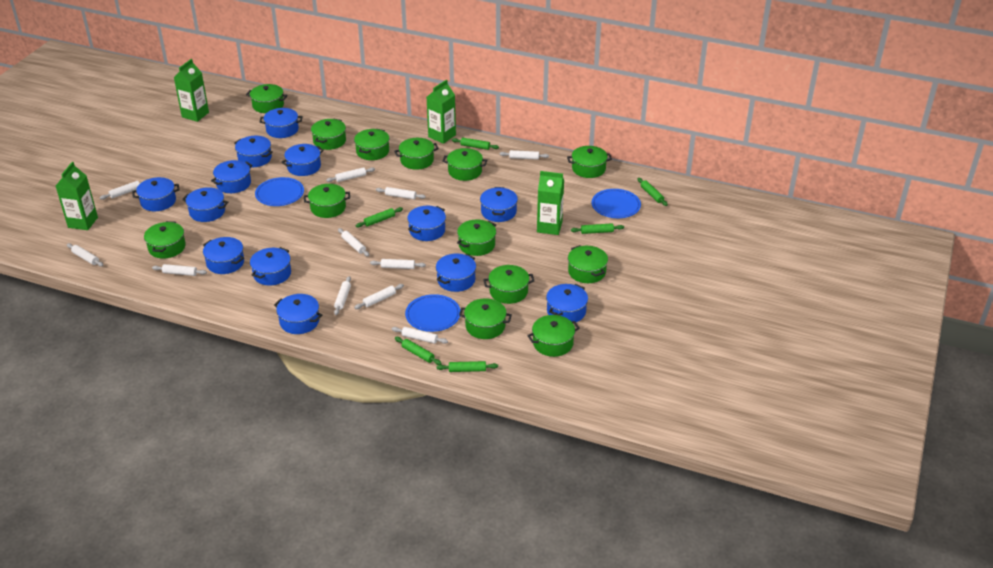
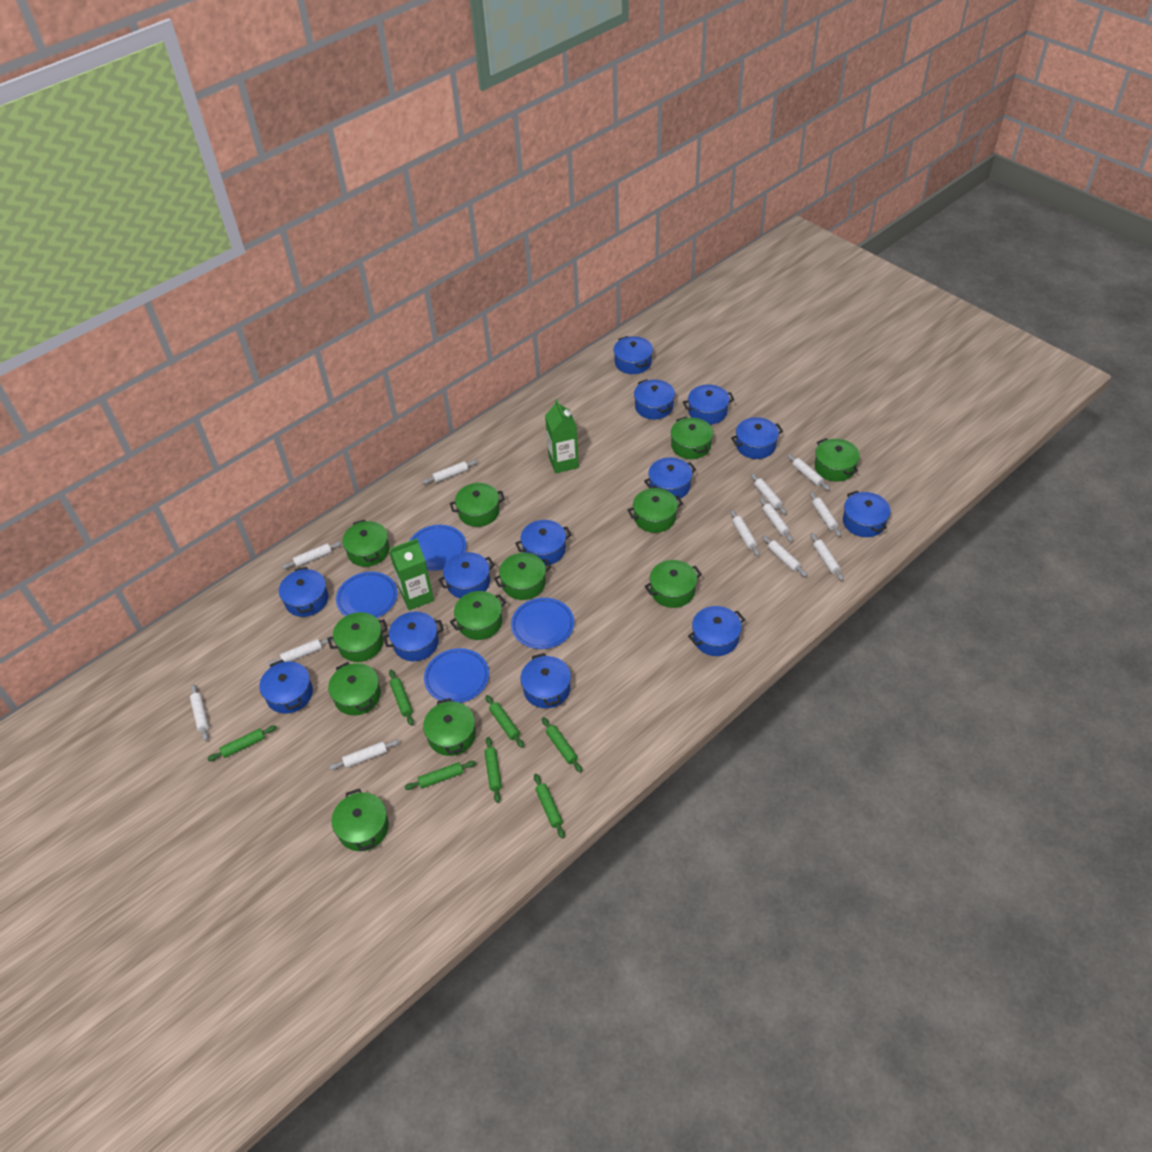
blue plate: [255,177,304,206] [405,294,460,332] [591,189,641,218] = 3 -> [336,572,398,618] [409,525,466,571] [424,648,489,703] [511,598,574,649] = 4
green carton: [56,162,98,230] [174,59,209,122] [427,80,456,144] [537,171,564,235] = 4 -> [389,538,434,610] [545,399,579,473] = 2
green pot: [144,221,186,259] [246,84,288,113] [304,184,350,218] [311,118,346,150] [354,129,390,160] [394,138,439,170] [442,148,487,181] [457,220,496,256] [459,298,512,339] [483,265,534,304] [527,315,580,357] [567,146,612,178] [568,245,608,283] = 13 -> [327,612,388,662] [328,662,381,716] [331,789,389,851] [342,519,390,567] [423,698,476,756] [450,483,505,527] [450,591,506,640] [494,553,551,600] [628,488,683,533] [645,560,702,608] [671,417,713,459] [815,438,860,482] = 12
green rolling pin: [356,207,403,228] [395,337,442,365] [436,361,498,372] [452,138,499,150] [571,223,624,234] [637,178,668,206] = 6 -> [207,725,277,761] [389,670,414,725] [405,761,476,790] [484,737,502,803] [485,695,524,748] [534,774,565,838] [542,717,582,773] = 7
white rolling pin: [67,243,104,267] [100,180,145,200] [152,264,207,276] [326,167,375,182] [334,276,351,315] [338,228,369,256] [354,284,404,309] [370,259,426,269] [376,187,426,200] [392,327,448,344] [500,150,549,160] = 11 -> [190,684,209,741] [268,637,333,666] [282,541,342,569] [329,739,400,770] [422,460,478,484] [730,510,760,556] [750,473,786,514] [760,498,793,542] [762,535,807,577] [787,454,830,491] [810,492,841,537] [811,533,844,581] = 12

